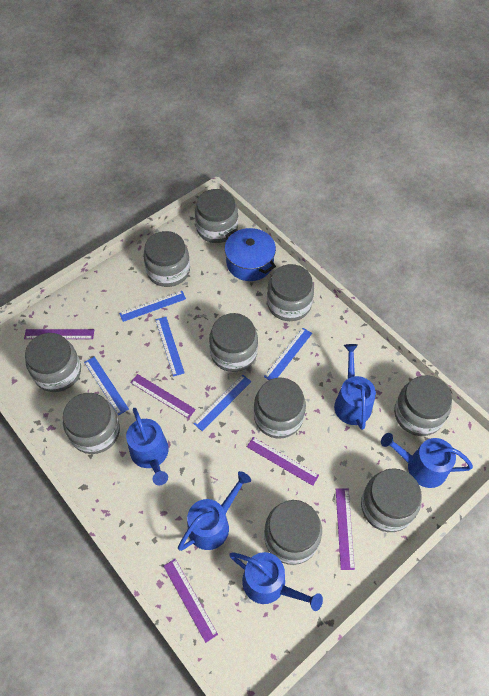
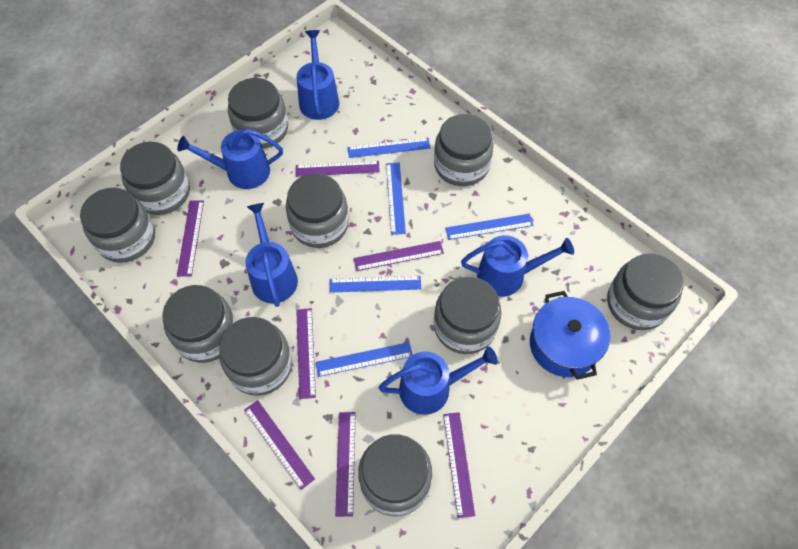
purple ruler: [24,329,94,339] [130,374,196,419] [163,559,218,643] [247,437,319,486] [336,488,355,570] = 5 -> [177,200,204,277] [244,400,315,490] [296,161,380,177] [296,308,316,399] [335,412,356,517] [354,241,444,271] [443,412,475,518] = 7

